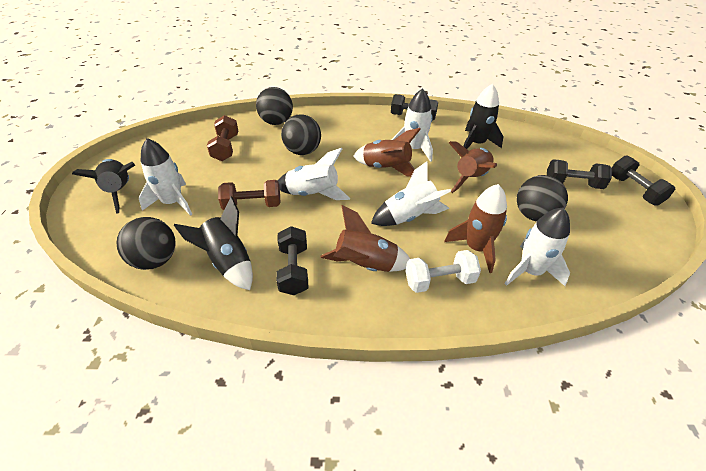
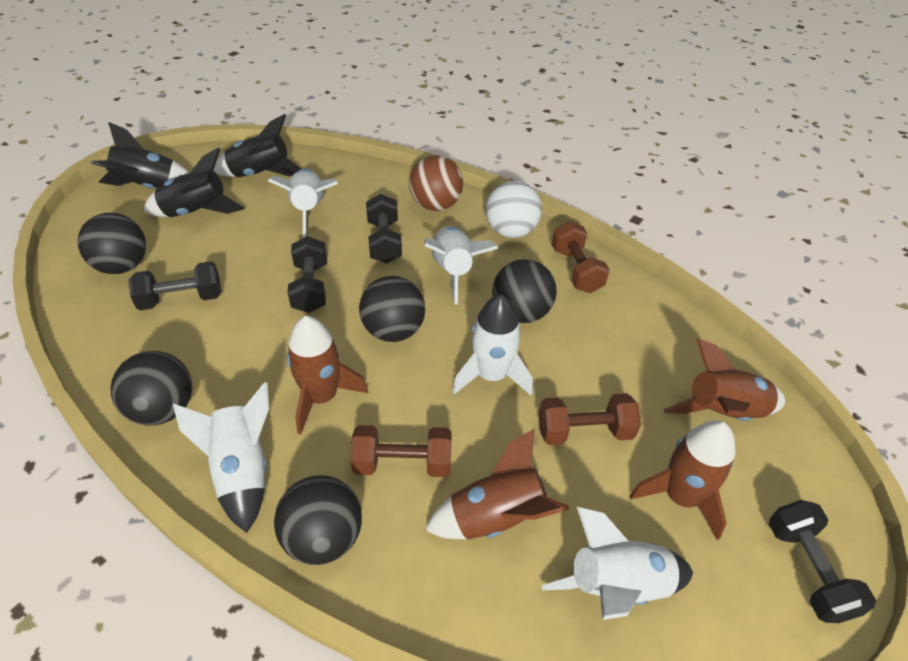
black ball: [117,217,176,270] [256,87,293,125] [281,114,321,155] [517,175,568,222] = 4 -> [77,213,146,274] [111,351,192,426] [274,475,362,565] [359,276,425,342] [492,259,557,323] = 5
brown ball: none = 0 -> [409,156,463,211] = 1
brown dumbbell: [207,115,238,161] [218,180,280,210] = 2 -> [350,425,452,477] [539,393,641,445] [551,221,610,293] = 3
white ball: none = 0 -> [486,181,542,238] = 1
white dumbbell: [406,250,481,293] = 1 -> none = 0

